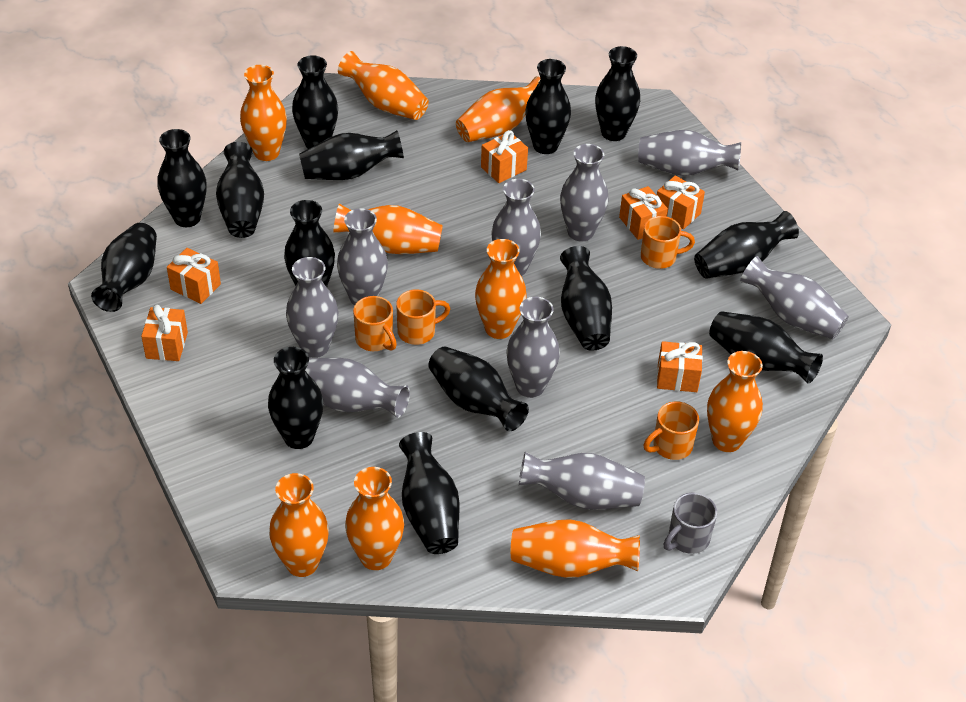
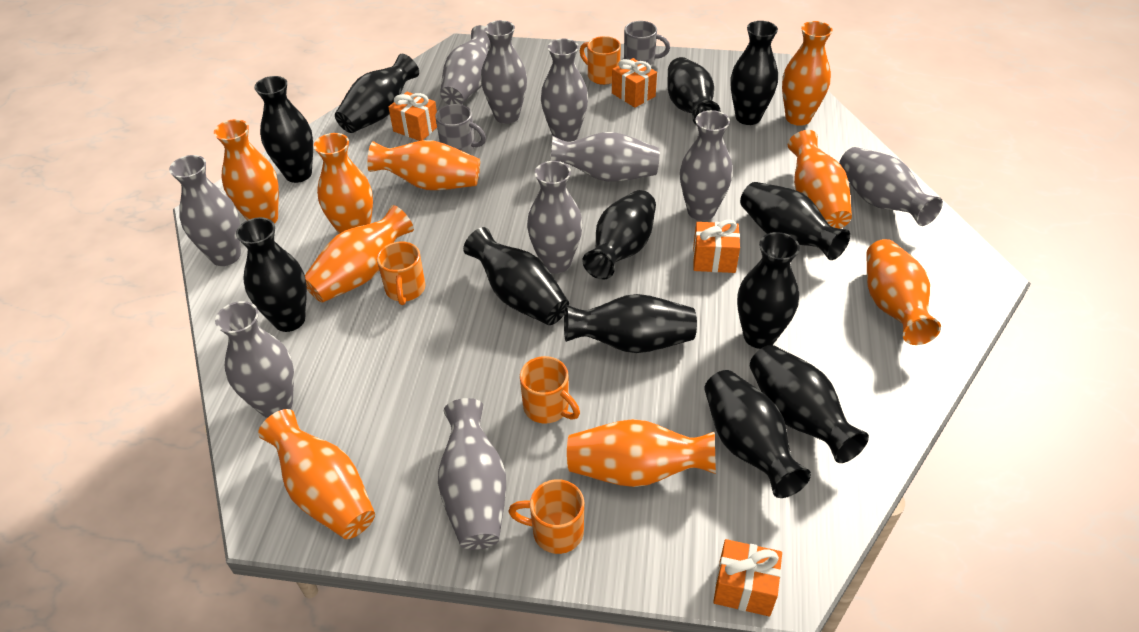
black vase: [91,223,157,312] [157,129,207,227] [216,142,264,238] [268,347,323,449] [284,200,335,287] [292,55,338,149] [299,130,404,180] [399,432,459,554] [428,347,529,431] [525,59,571,154] [560,246,612,351] [595,46,640,141] [694,211,799,279] [709,311,823,383] = 14 -> [236,217,307,332] [254,76,313,183] [335,54,419,133] [463,227,569,325] [564,294,697,353] [582,190,656,280] [667,57,721,125] [705,370,811,498] [731,21,778,125] [737,232,800,349] [740,182,850,260] [750,345,869,463] = 12
grey mug: [663,493,717,554] = 1 -> [435,104,486,153] [624,21,670,65] = 2
grey vase: [286,257,339,358] [305,358,410,418] [337,208,388,306] [491,179,541,276] [506,297,560,398] [519,452,645,510] [560,144,608,242] [638,130,741,176] [740,256,849,339] = 9 -> [169,155,241,266] [215,301,294,418] [438,398,506,550] [440,25,490,105] [481,20,527,124] [527,161,583,273] [541,39,588,142] [550,132,660,182] [680,110,733,221] [839,147,943,226] = 10
orange gift: [141,305,188,361] [167,248,221,304] [481,130,528,183] [619,186,668,240] [657,176,705,229] [657,341,703,392] = 6 -> [388,92,437,141] [612,58,657,108] [693,220,740,273] [713,539,782,616] = 4

